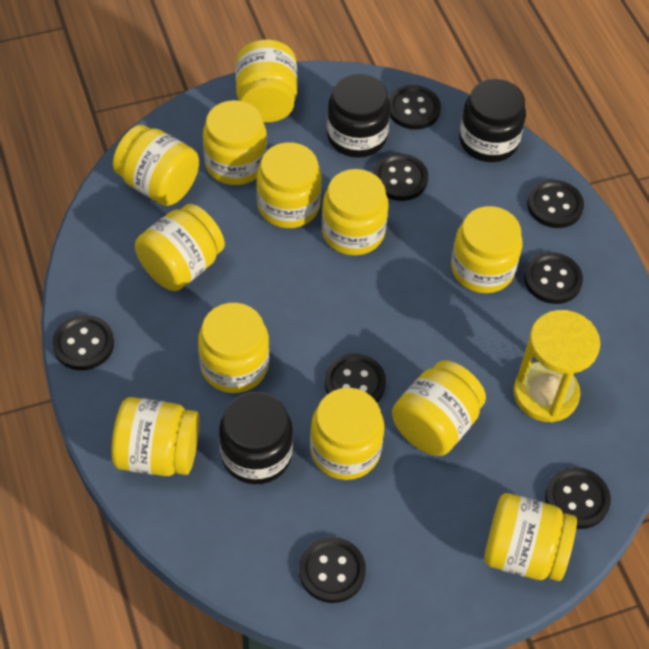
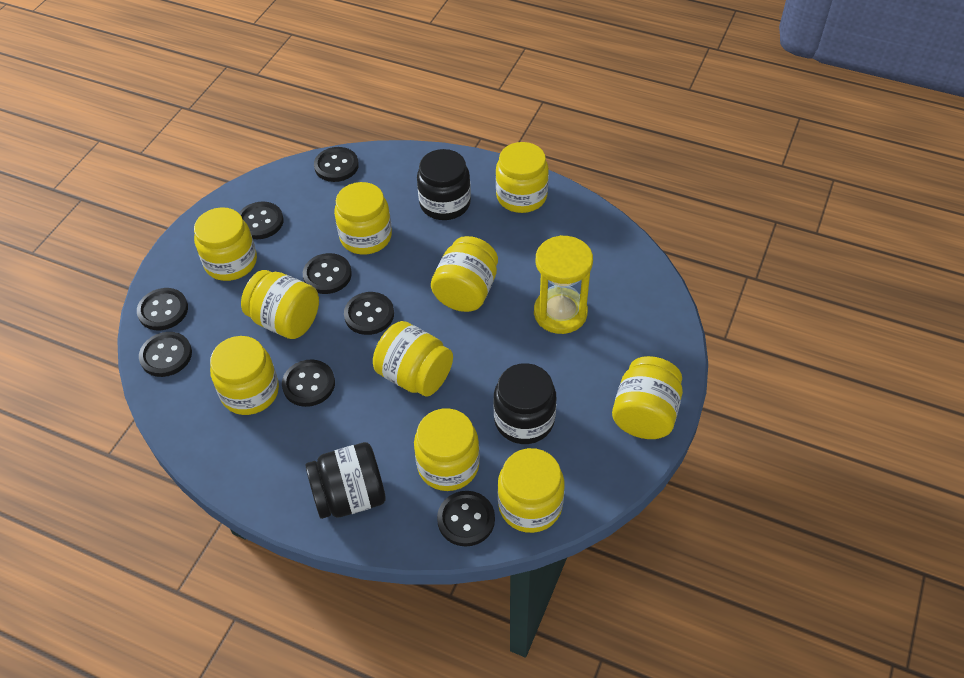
yellow jar: [112,397,199,476] [113,125,199,206] [135,204,225,291] [198,303,269,393] [203,100,267,185] [236,39,298,122] [256,142,322,228] [310,388,385,480] [322,169,388,255] [392,360,486,456] [451,206,522,293] [484,493,577,581] = 12 -> [194,207,257,281] [210,336,279,415] [241,270,319,339] [334,182,392,255] [373,321,453,397] [414,408,480,491] [431,236,498,312] [496,142,549,213] [498,448,565,533] [612,356,683,439] = 10

